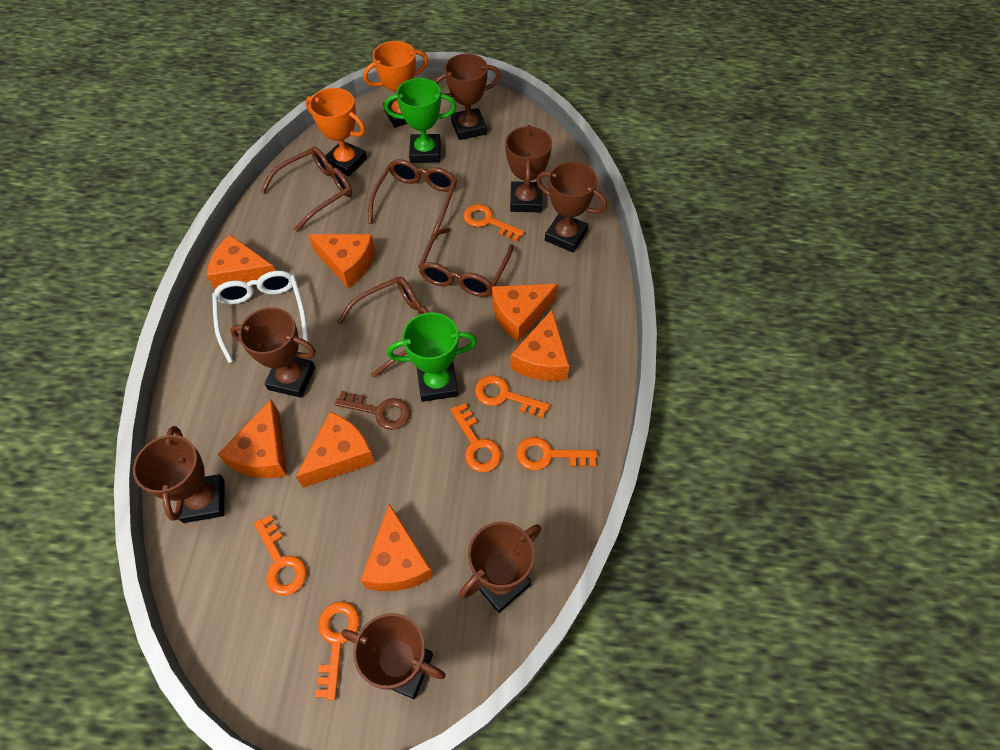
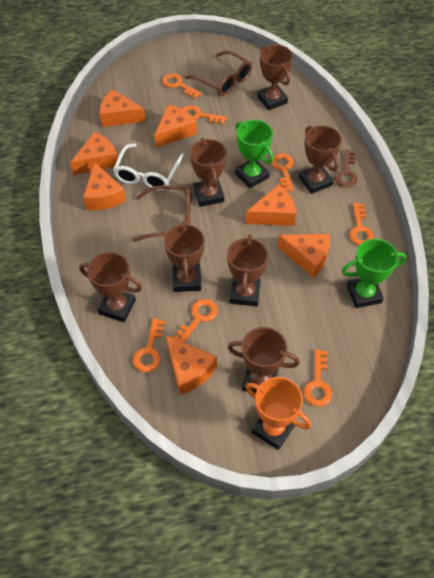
brown glasses: [261,147,352,232] [337,277,430,377] [368,159,457,237] [418,228,514,297] = 4 -> [132,185,191,242] [185,50,252,96] = 2
orange key: [254,515,307,596] [315,601,360,700] [450,403,501,472] [464,204,525,242] [475,375,550,418] [516,437,597,470] = 6 -> [133,318,165,372] [162,73,202,99] [172,299,218,343] [182,105,227,125] [271,153,294,192] [303,349,332,407] [349,203,374,245] = 7
orange trophy: [305,88,367,176] [363,41,428,128] = 2 -> [245,377,311,450] = 1

